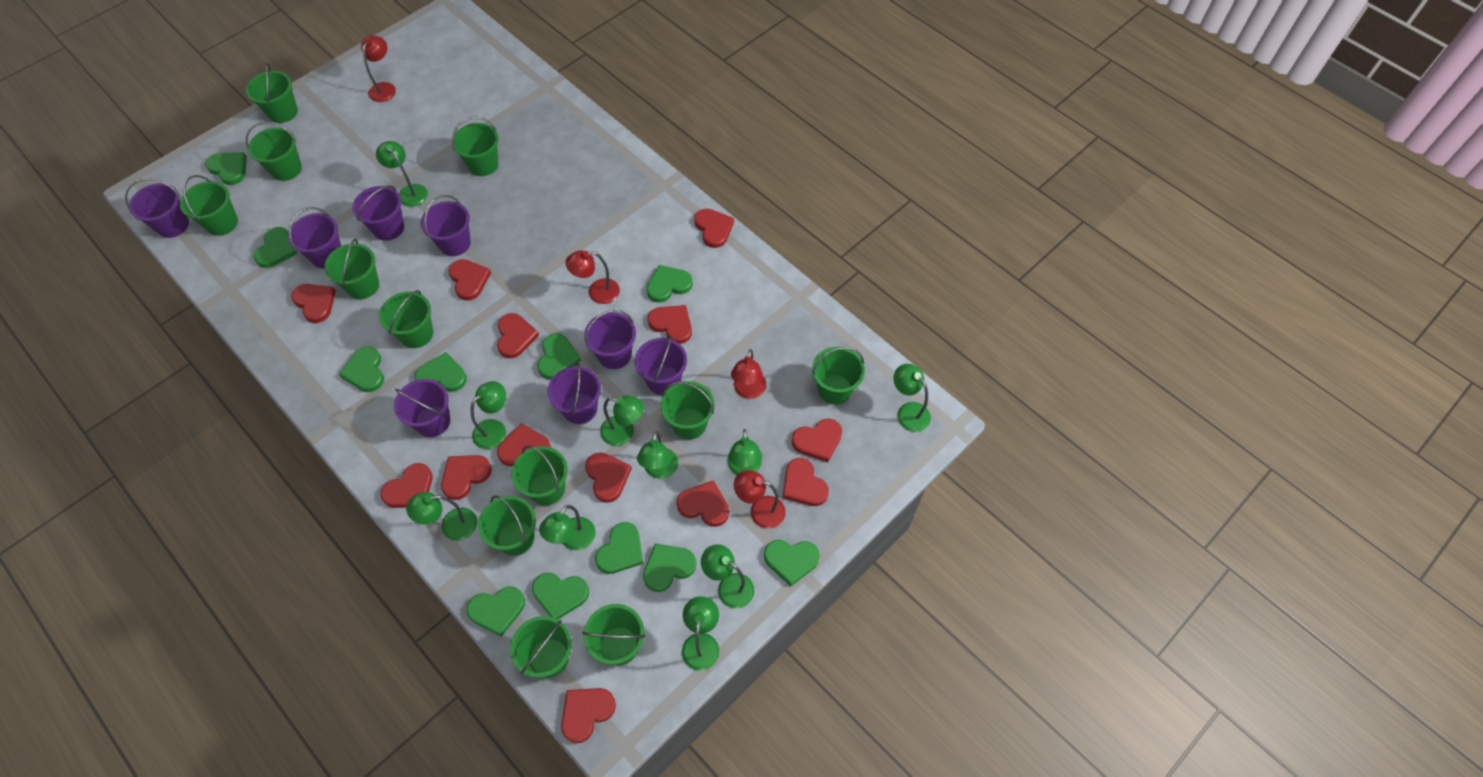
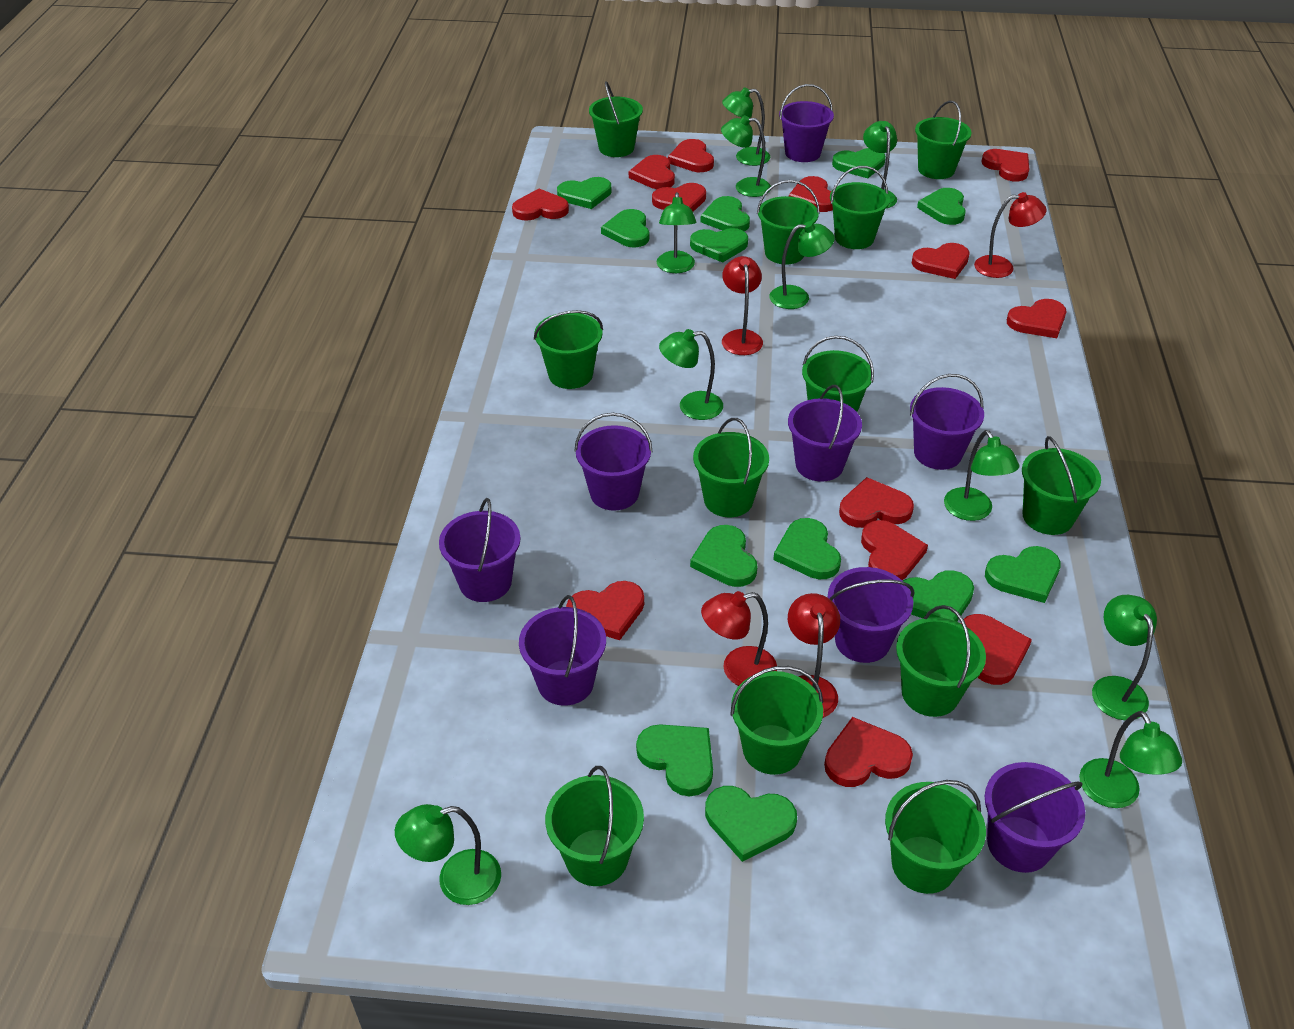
green heart: [205,152,247,185] [254,227,298,268] [339,346,384,392] [415,352,467,392] [466,586,525,637] [532,573,589,619] [538,333,581,380] [595,522,643,574] [643,543,696,592] [646,265,693,303] [764,540,820,586] = 11 -> [557,177,612,209] [601,209,649,248] [636,724,713,796] [690,228,748,263] [690,525,757,587] [700,196,750,232] [705,786,797,862] [773,518,841,579] [832,148,886,178] [903,570,974,622] [917,188,966,225] [985,546,1061,603] = 12

